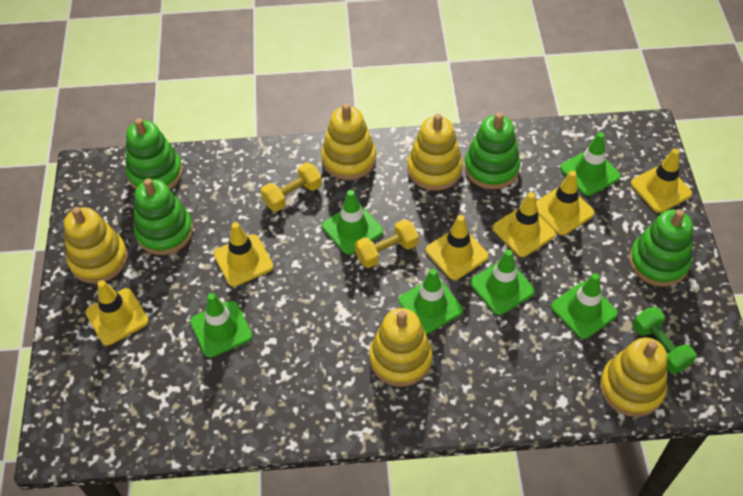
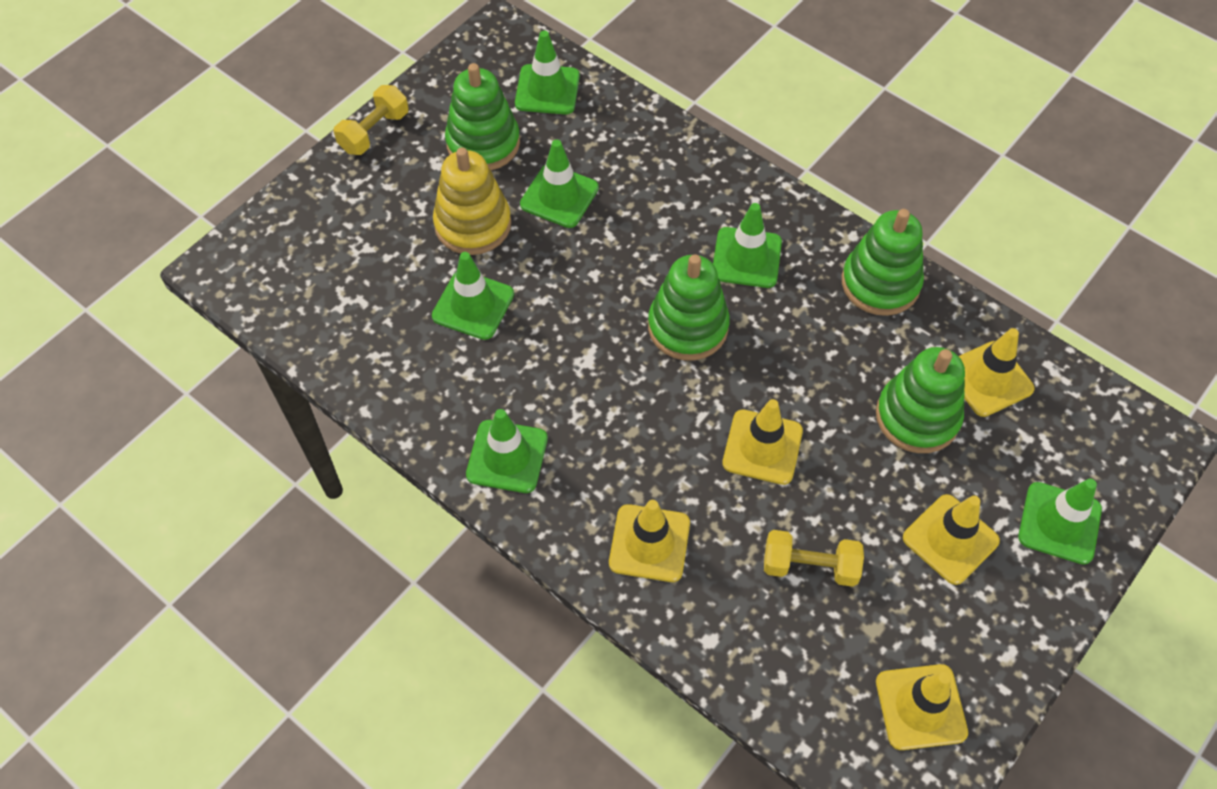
green dumbbell: [633,307,696,374] = 1 -> none = 0
yellow stacking toy: [64,207,128,284] [321,103,376,180] [369,308,433,387] [407,114,463,191] [600,338,667,417] = 5 -> [433,147,511,255] = 1
yellow traffic cone: [85,280,149,346] [214,222,273,287] [426,215,489,280] [493,192,555,257] [536,171,594,235] [631,149,692,213] = 6 -> [609,500,690,582] [722,399,803,485] [876,664,968,750] [903,494,1000,585] [959,328,1035,417] = 5

